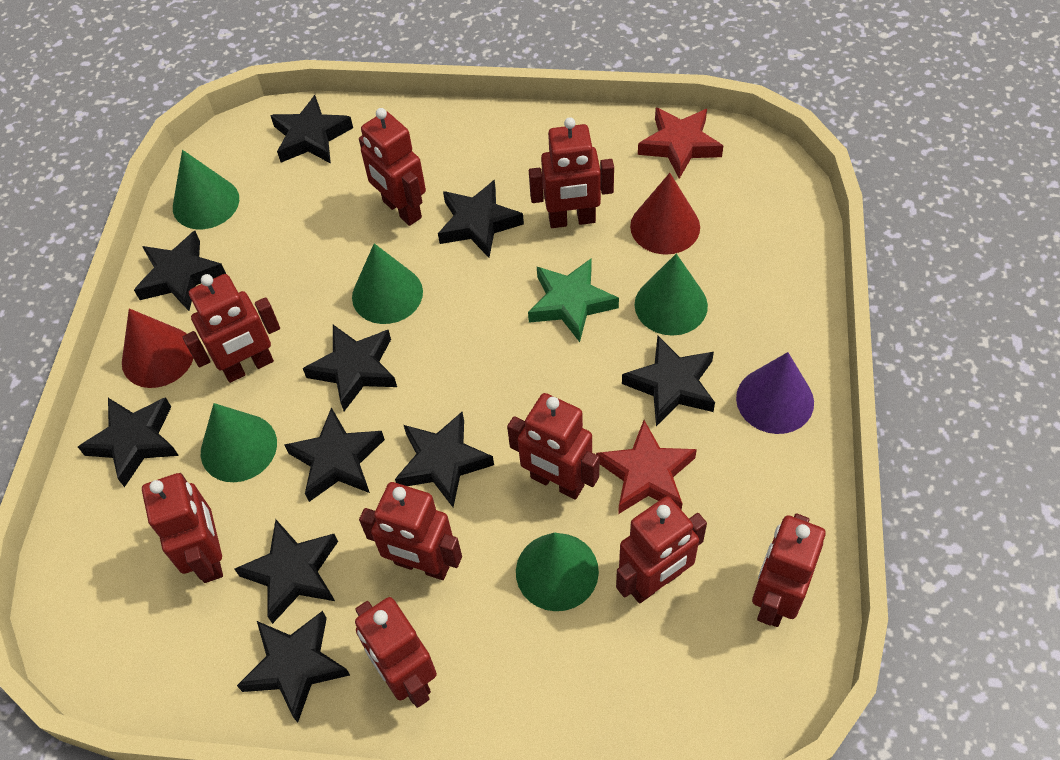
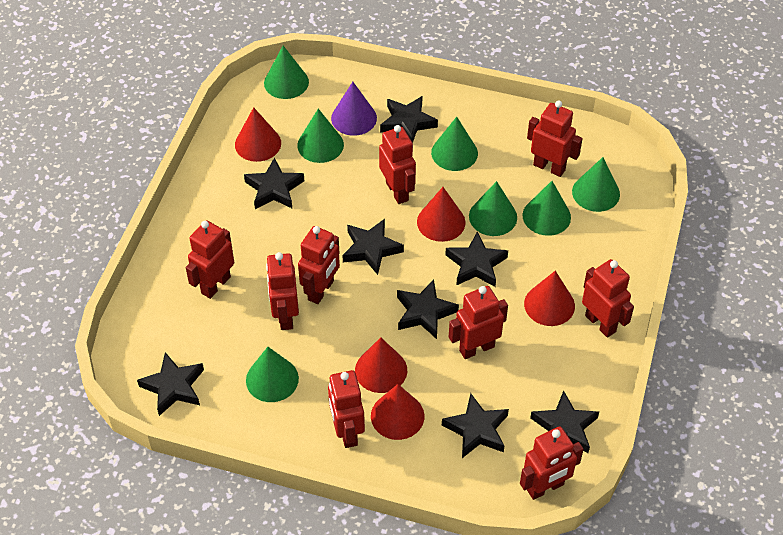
black star: [78,397,179,487] [134,231,226,311] [235,520,338,624] [237,611,350,723] [270,95,353,164] [285,407,385,502] [303,325,397,411] [395,412,494,507] [438,180,524,258] [622,335,715,426] = 10 -> [137,352,204,416] [244,158,304,209] [342,219,404,275] [380,96,438,143] [397,280,459,339] [442,393,509,458] [445,231,508,287] [530,390,599,453] = 8
green cone: [173,150,239,229] [201,403,277,482] [352,243,423,324] [516,532,599,611] [635,254,708,336] = 5 -> [246,347,299,402] [264,46,309,99] [297,109,344,163] [431,117,478,171] [469,181,517,236] [523,181,571,236] [572,157,620,212] = 7
green star: [528,258,619,342] = 1 -> none = 0
red cone: [122,308,194,388] [630,173,700,255] = 2 -> [235,107,281,162] [355,337,407,393] [371,384,424,440] [417,187,466,242] [524,271,575,326] = 5
red star: [596,420,697,514] [638,108,723,179] = 2 -> none = 0

